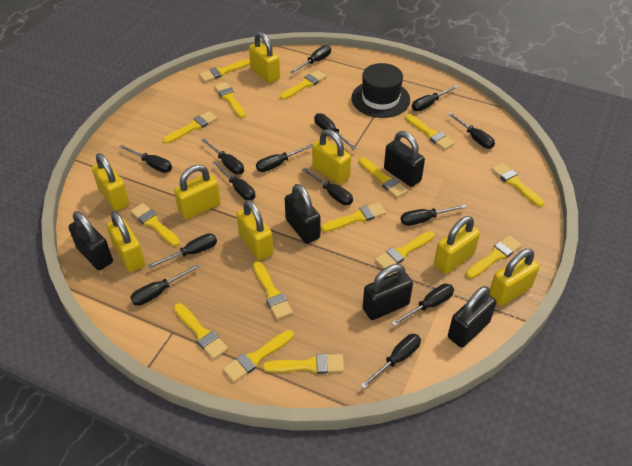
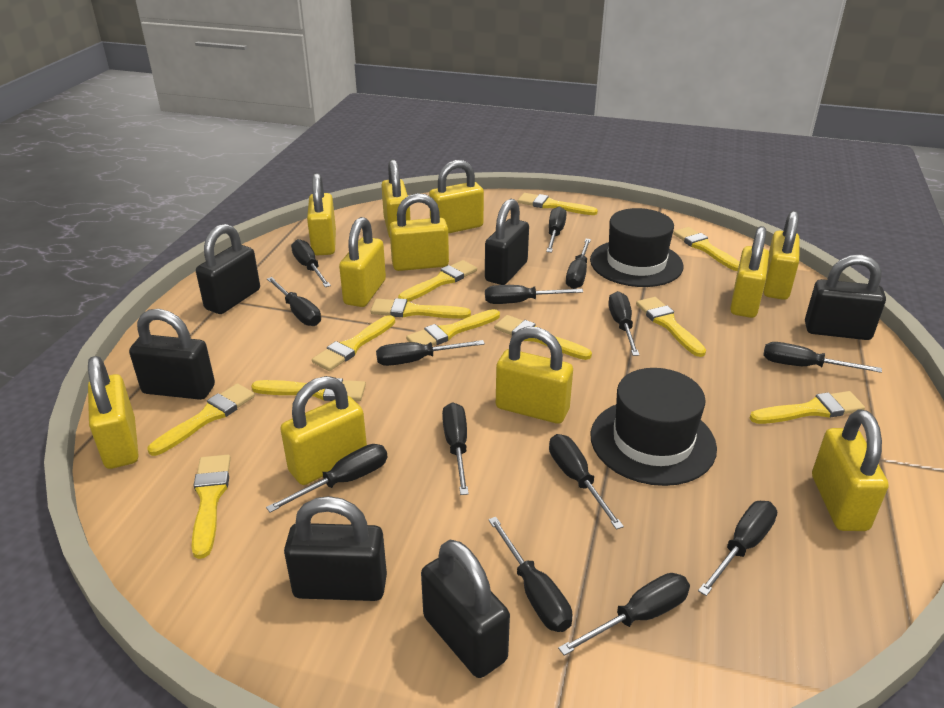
black hat: [351,63,410,118] = 1 -> [590,208,683,287] [591,368,717,486] = 2
black padlock: [68,211,113,270] [285,184,320,244] [363,264,413,320] [384,131,425,187] [448,286,496,348] = 5 -> [129,309,215,400] [196,224,260,314] [284,496,387,601] [421,540,510,678] [485,199,529,285] [805,255,886,340] = 6
yellow brush: [130,203,180,246] [163,111,218,144] [174,303,228,359] [199,59,250,82] [214,82,246,118] [223,330,294,382] [253,261,293,320] [262,354,344,374] [280,70,327,100] [321,202,386,232] [359,157,408,198] [375,231,435,269] [405,114,455,150] [466,235,522,279] [491,163,544,207] = 15 -> [147,383,255,456] [192,455,231,559] [251,378,366,401] [312,315,395,371] [371,298,471,319] [398,260,477,302] [406,309,500,346] [494,315,592,360] [518,193,598,215] [636,297,706,357] [673,227,740,271] [749,391,865,424] = 12
yellow padlock: [92,153,130,211] [107,211,145,272] [174,165,221,220] [237,200,273,260] [249,32,280,83] [312,129,351,185] [434,216,480,274] [490,249,540,306] = 8 -> [88,356,138,469] [281,376,367,485] [307,173,336,255] [339,217,386,307] [381,159,411,237] [389,193,449,271] [429,160,484,234] [496,327,573,424] [730,226,769,318] [763,211,799,300] [812,410,889,531] = 11

